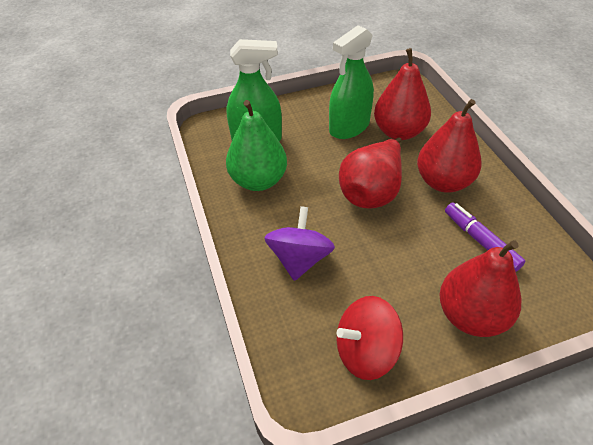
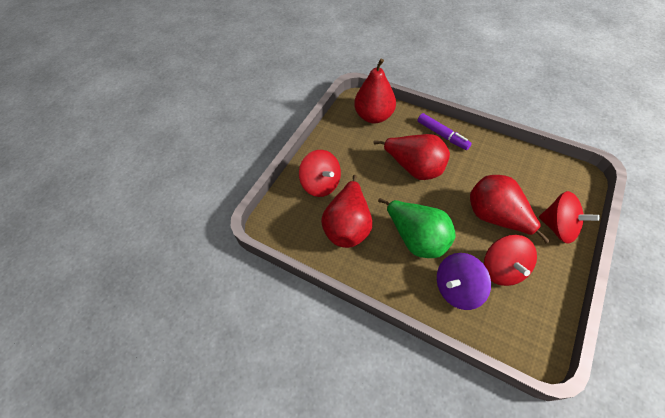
green spray bottle: [226,39,282,141] [329,25,374,139] = 2 -> none = 0
red spinning top: [337,296,403,380] = 1 -> [299,150,341,197] [484,235,537,286] [539,191,600,244] = 3

